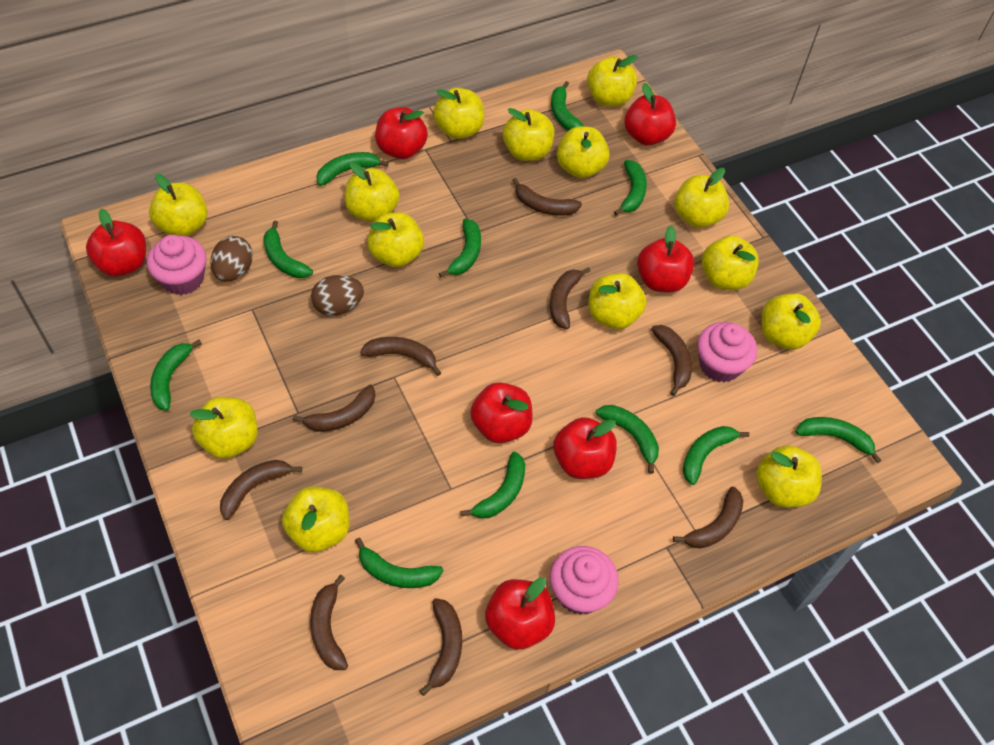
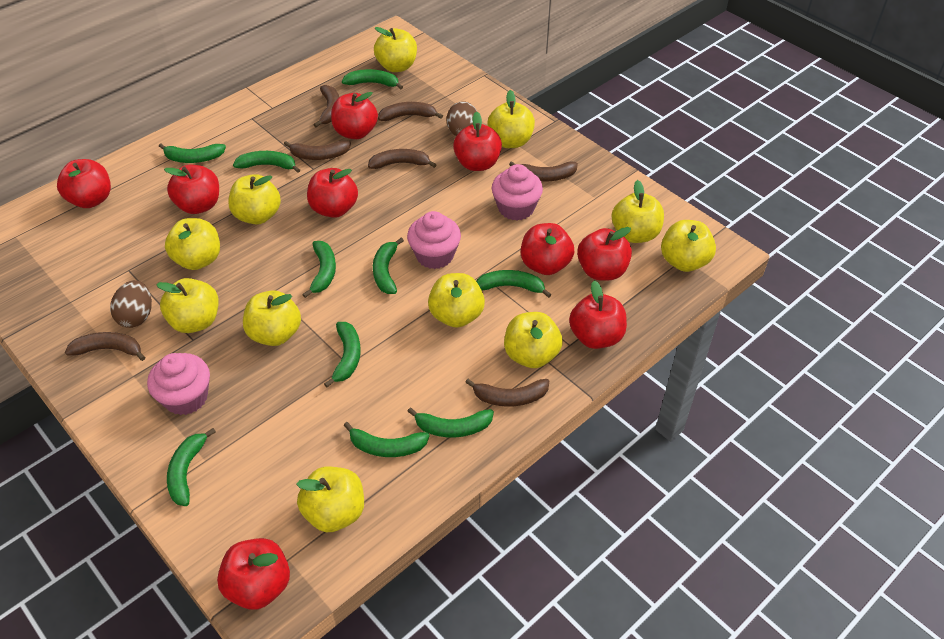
brown banana: [220,460,302,520] [293,385,375,432] [310,575,348,670] [360,337,441,376] [420,598,462,696] [512,178,582,215] [550,267,591,329] [651,325,692,396] [673,486,743,549] = 9 -> [65,332,145,361] [284,140,351,160] [313,85,339,127] [368,149,437,169] [378,102,443,121] [465,379,549,407] [509,161,578,181] = 7
green banana: [150,340,202,411] [263,221,313,278] [316,152,389,186] [355,538,443,588] [439,219,481,277] [460,452,525,519] [551,81,584,131] [596,405,659,474] [614,160,647,216] [683,426,749,485] [795,417,881,463] = 11 -> [159,143,226,163] [167,428,216,506] [233,151,300,173] [302,241,336,298] [324,322,361,387] [342,69,403,89] [343,422,430,457] [373,237,404,294] [407,408,494,437] [476,270,552,298] = 10
red apple: [86,209,146,276] [375,107,428,159] [470,382,533,443] [485,577,555,650] [553,417,617,479] [625,83,676,145] [637,225,694,292] = 7 -> [57,159,111,208] [164,165,219,214] [217,538,290,610] [307,168,358,218] [331,92,378,139] [453,112,502,171] [521,223,574,275] [569,281,627,349] [577,227,632,281] = 9
yellow apple: [149,174,207,236] [190,397,258,459] [282,486,349,552] [345,162,400,222] [367,212,424,267] [433,88,484,139] [503,108,555,161] [557,126,610,178] [587,55,637,107] [589,273,646,329] [674,168,729,228] [702,236,759,290] [756,445,822,508] [762,293,821,350] = 14 -> [156,278,218,333] [165,218,220,270] [228,174,281,224] [243,290,301,346] [296,466,364,532] [374,27,417,72] [428,273,485,328] [487,90,535,148] [504,312,563,368] [612,180,664,243] [661,220,716,272] = 11

